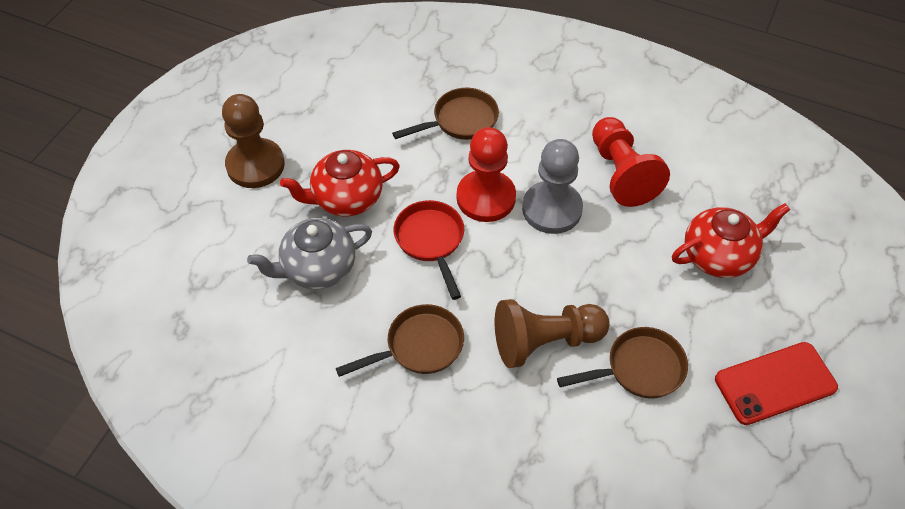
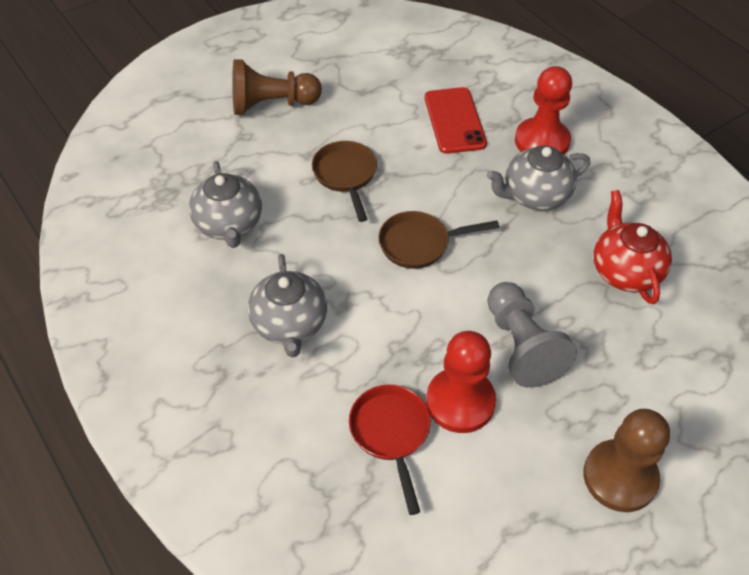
brown pan: [336,304,464,377] [392,88,499,140] [557,327,688,398] = 3 -> [312,141,377,222] [378,211,499,269] = 2
grey teapot: [247,218,372,289] = 1 -> [189,161,262,248] [248,254,327,357] [487,146,590,210] = 3
red teapot: [280,150,400,216] [672,203,790,278] = 2 -> [594,190,672,304] = 1

